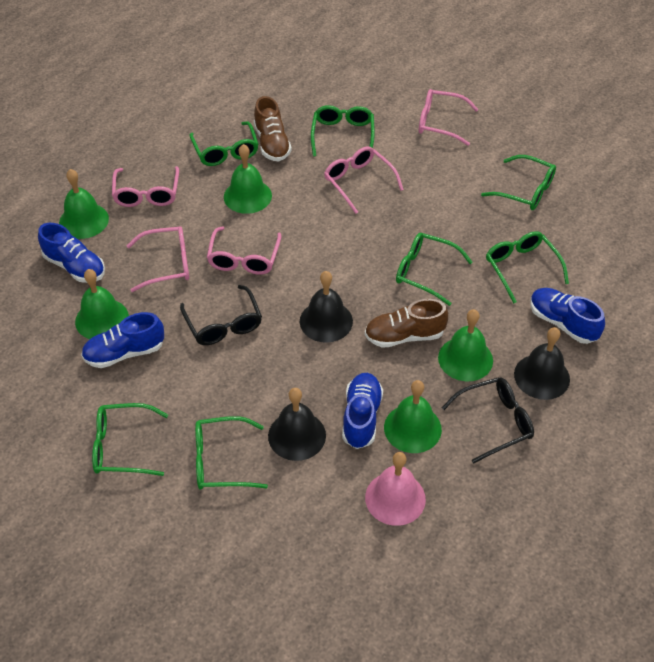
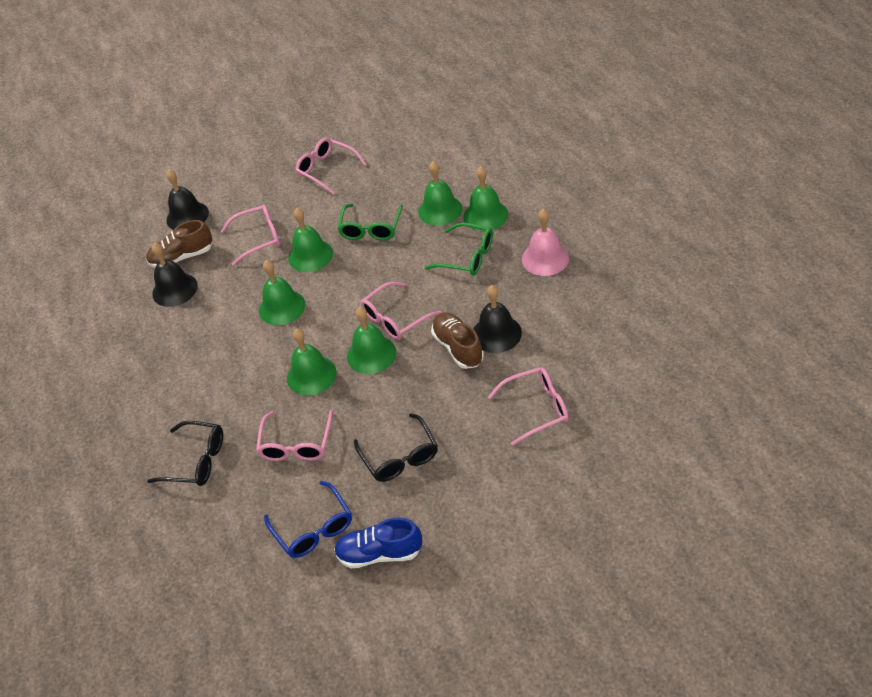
blue glasses: none = 0 -> [264,481,352,558] = 1
blue shoe: [38,223,105,283] [81,312,164,368] [342,373,383,449] [530,288,605,344] = 4 -> [334,517,423,568] = 1
green bell: [59,169,109,239] [75,269,129,339] [224,144,272,214] [384,380,442,453] [438,309,493,381] = 5 -> [259,260,305,325] [287,328,337,395] [288,208,333,272] [347,307,396,374] [418,161,462,226] [463,166,508,231] = 6
green glasses: [92,403,168,476] [189,121,258,166] [195,416,268,490] [311,105,375,157] [396,233,472,306] [481,155,556,210] [486,231,569,303] = 7 -> [337,204,403,241] [424,223,493,276] = 2

